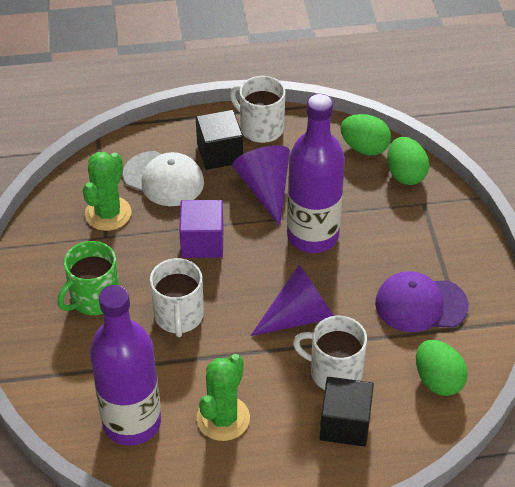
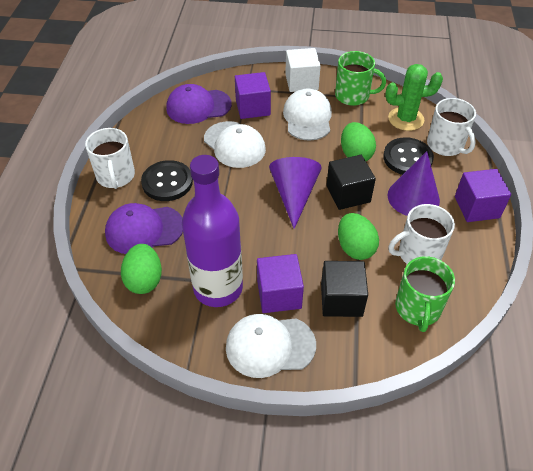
black button: none = 0 -> [141,160,193,201] [383,137,434,175] = 2
green cactus: [83,152,131,231] [197,354,250,441] = 2 -> [385,64,443,131] = 1
green mug: [57,241,119,315] = 1 -> [335,51,386,106] [395,256,455,332] = 2
purple bottle: [90,285,161,446] [287,94,345,253] = 2 -> [182,155,243,307] = 1
purple cap: [375,271,469,332] = 1 -> [105,203,183,254] [166,84,232,124] = 2
purple cube: [179,200,223,258] = 1 -> [235,72,271,119] [257,254,304,313] [455,169,511,222] = 3
white cap: [123,151,204,206] = 1 -> [204,121,266,168] [226,314,316,378] [283,88,332,141] = 3
white cube: none = 0 -> [285,48,321,92] = 1

